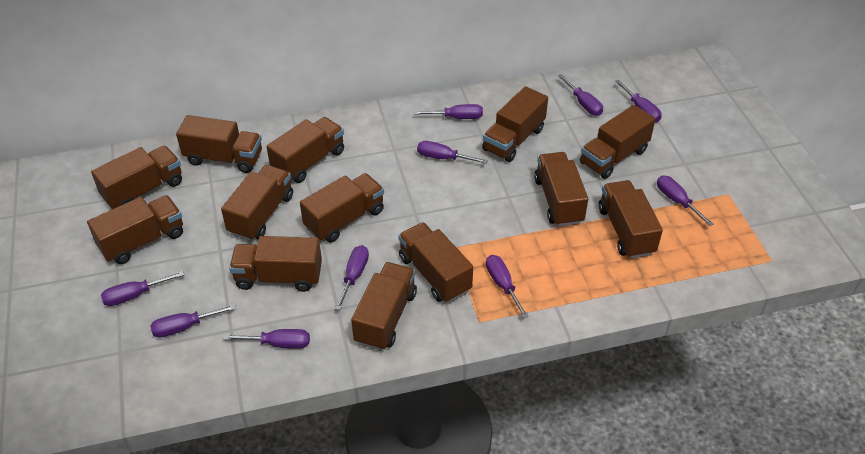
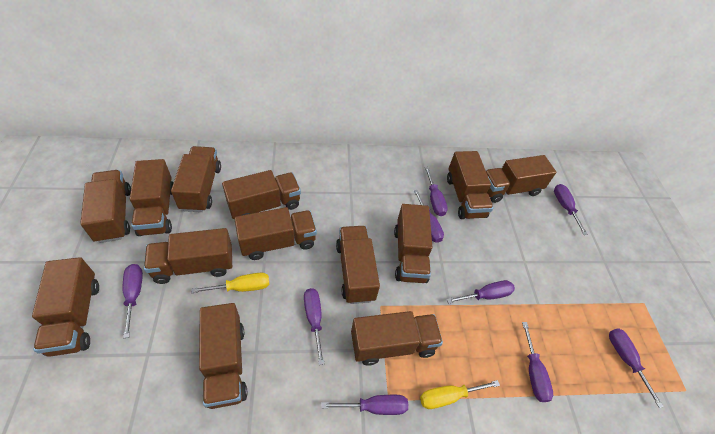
purple screwdriver: [101,271,184,306] [150,304,236,338] [223,329,310,349] [335,245,369,310] [414,104,483,119] [417,141,488,164] [486,255,529,318] [558,74,603,116] [615,80,662,122] [657,175,713,226] = 10 -> [122,264,143,338] [304,288,324,365] [321,395,408,415] [414,190,444,243] [425,167,448,216] [447,280,515,304] [522,322,553,402] [554,184,588,235] [609,328,664,408] = 9
yellow screwdriver: none = 0 -> [191,273,269,293] [420,380,500,409] = 2

